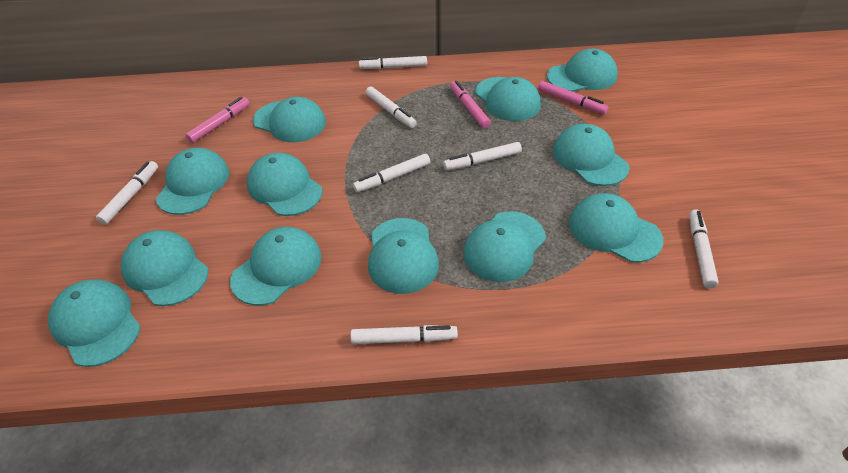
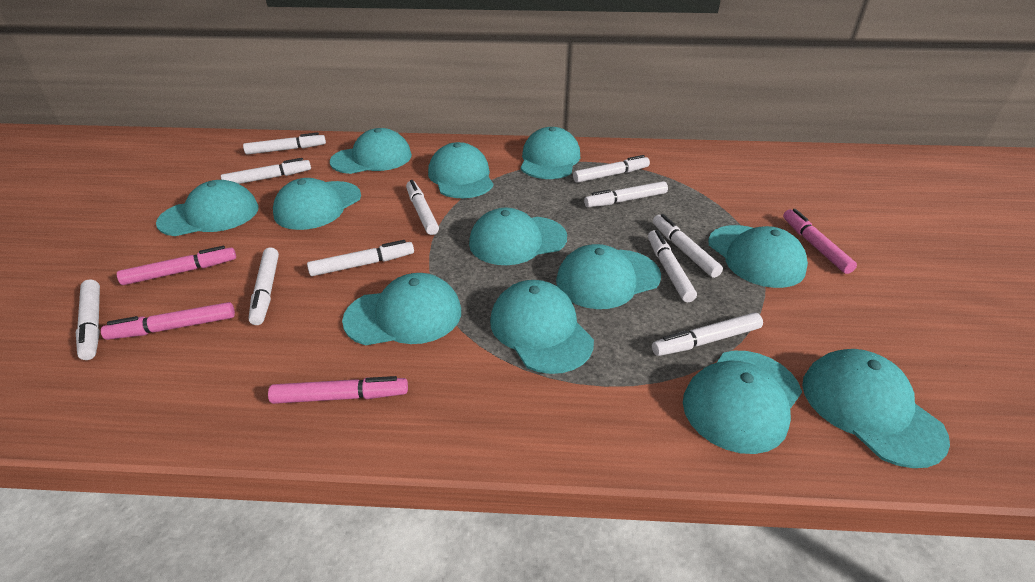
pink marker: [185,97,249,143] [450,81,491,129] [538,81,608,114] = 3 -> [101,302,235,340] [117,246,236,285] [268,376,408,404] [783,209,857,274] = 4
white marker: [96,161,158,225] [350,325,458,344] [353,154,430,192] [359,56,427,69] [366,86,417,128] [443,142,522,170] [689,209,719,288] = 7 -> [76,279,100,360] [221,158,311,184] [243,132,326,155] [249,248,279,325] [307,240,414,276] [406,180,439,235] [573,155,650,183] [584,181,668,207] [648,230,697,302] [652,312,763,356] [653,214,723,278] = 11

